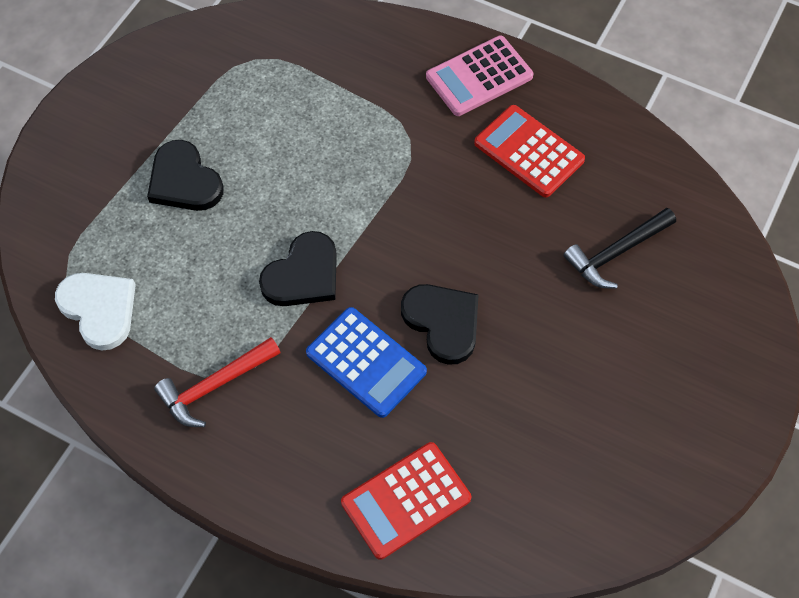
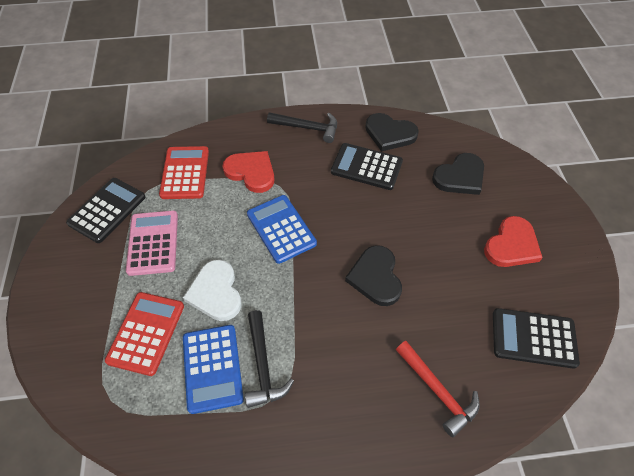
black calculator: none = 0 -> [66,178,145,243] [331,143,403,190] [493,308,580,369] = 3
black hammer: [563,208,676,288] = 1 -> [245,310,294,408] [267,112,337,143] = 2
blue calculator: [306,307,427,418] = 1 -> [183,325,244,414] [247,195,317,264] = 2
red heart: none = 0 -> [222,151,274,193] [484,216,543,267] = 2

